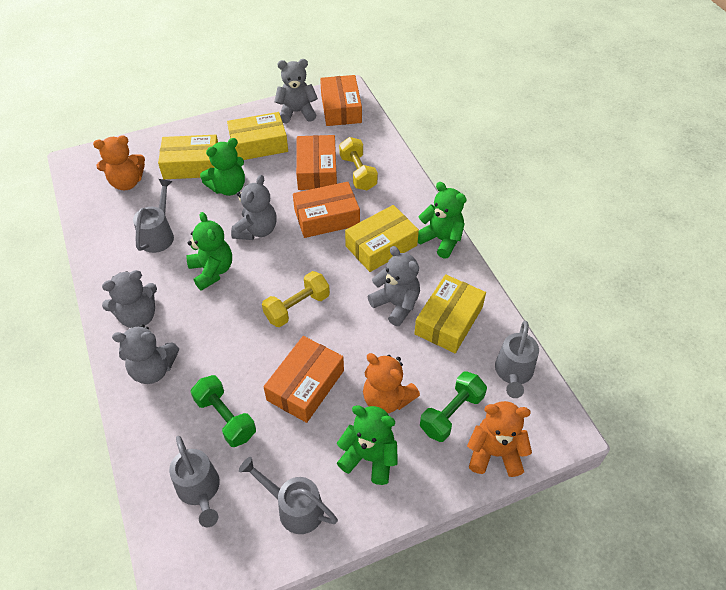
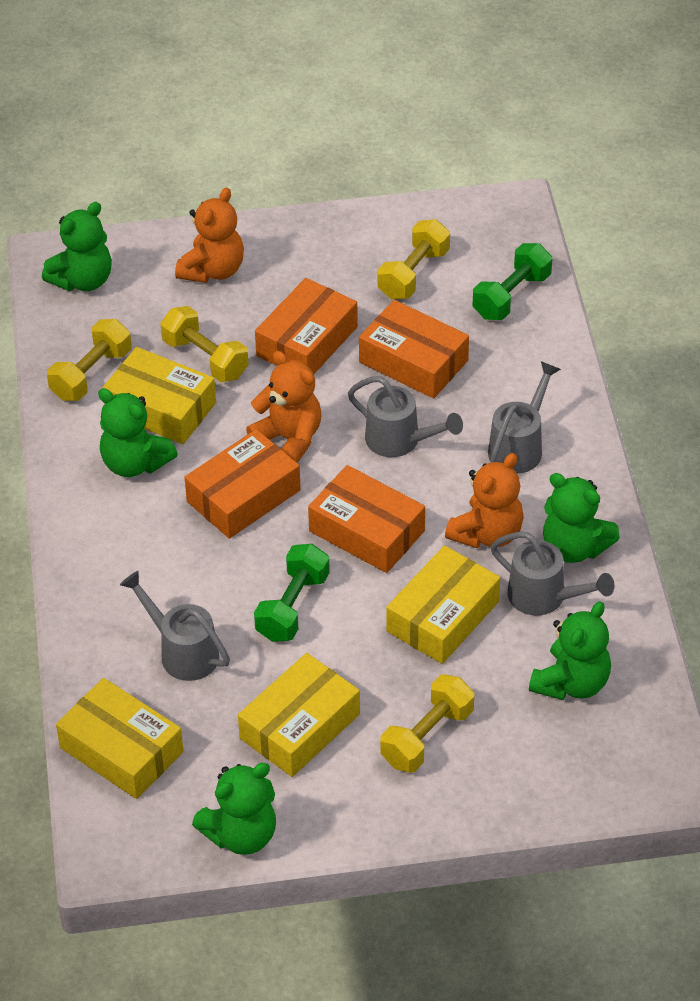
green teddy bear: [186,212,232,291] [200,138,245,196] [337,405,398,485] [418,182,467,259] = 4 -> [42,202,112,291] [98,388,178,477] [192,763,276,855] [529,601,611,700] [543,473,620,563] = 5
grey teddy bear: [102,270,157,328] [112,324,179,384] [231,175,276,240] [274,59,318,123] [368,246,420,326] = 5 -> none = 0
yellow dumbbell: [262,271,330,327] [339,137,378,191] = 2 -> [47,319,132,401] [160,306,249,382] [378,219,450,300] [380,674,474,773] = 4

